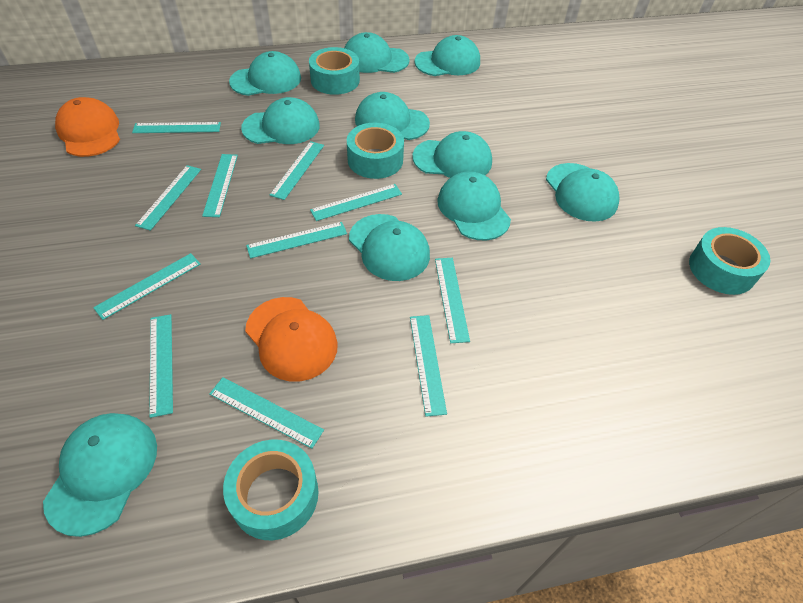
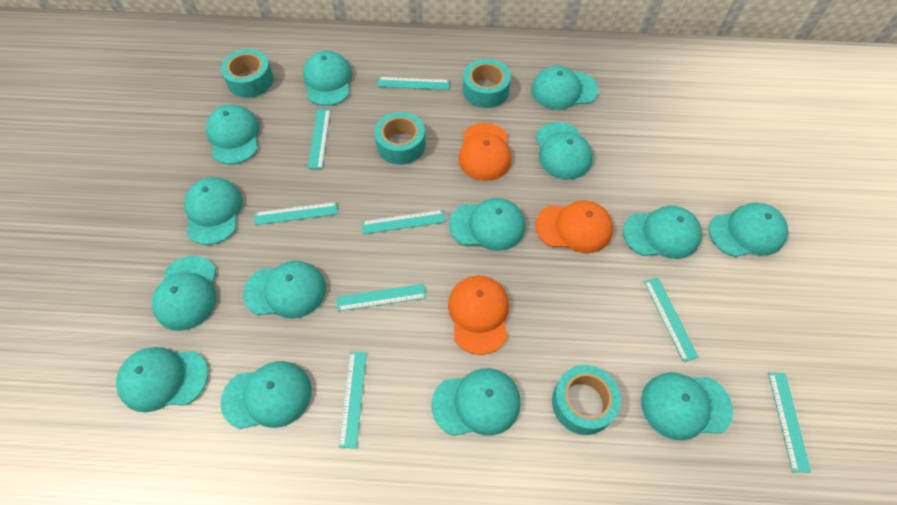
orange cap: [55,97,120,157] [245,297,338,381] = 2 -> [448,276,509,355] [458,123,512,181] [535,200,613,253] = 3
turquoise cap: [43,413,157,537] [229,51,301,96] [241,97,320,144] [344,32,409,73] [349,214,430,281] [355,92,430,140] [412,131,492,178] [414,35,480,76] [438,171,511,241] [546,163,620,222] = 10 -> [116,347,208,412] [152,256,216,331] [184,177,243,245] [206,104,260,165] [221,361,312,429] [243,261,326,319] [303,51,352,106] [431,368,521,436] [449,198,525,251] [531,66,598,110] [535,122,593,180] [623,206,702,259] [641,372,733,440] [709,203,788,257] = 14
turquoise ruler: [93,253,201,320] [132,122,221,133] [135,165,201,231] [149,314,173,418] [202,154,238,217] [209,377,324,449] [246,222,347,258] [270,141,324,200] [310,184,402,221] [410,315,447,417] [435,258,470,343] = 11 -> [255,202,338,225] [308,109,330,169] [336,284,426,311] [339,352,367,448] [362,210,445,234] [377,77,450,90] [644,277,699,362] [768,373,811,473] = 8

